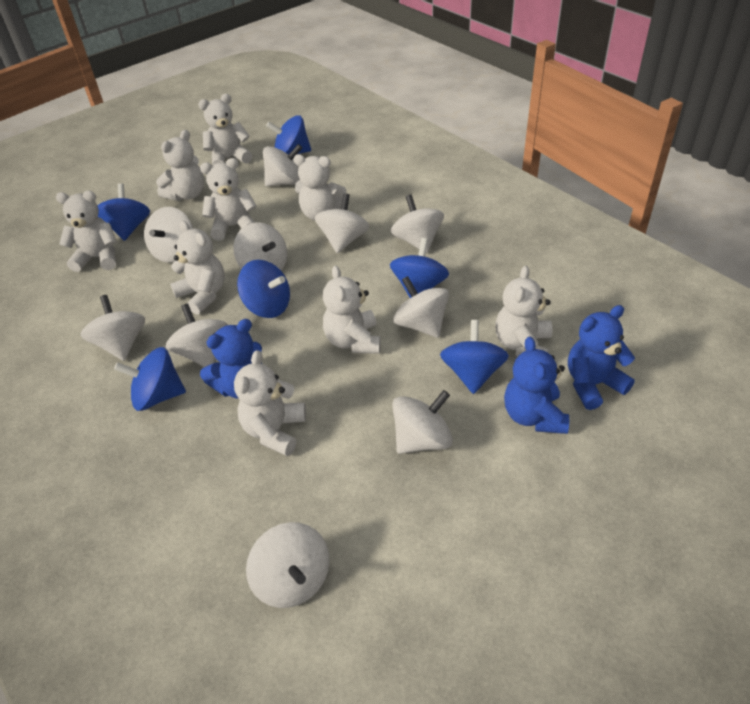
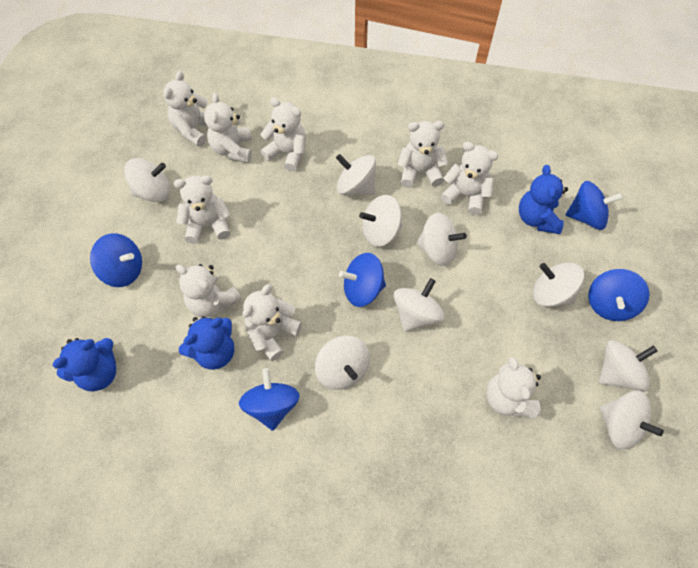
blue spinning top: [97,183,150,241] [114,347,186,411] [237,260,290,318] [266,115,311,155] [390,238,449,298] [440,320,509,394] = 6 -> [90,233,142,287] [239,368,300,431] [339,253,386,307] [566,181,623,230] [588,269,649,321] = 5
white spinning top: [81,295,145,361] [144,207,193,263] [166,303,228,367] [233,222,287,271] [246,522,330,608] [263,144,302,186] [315,193,369,253] [391,195,444,253] [392,390,453,454] [393,276,449,338] = 10 -> [124,158,170,202] [315,336,370,390] [336,154,376,195] [359,195,402,247] [394,278,444,332] [417,213,467,266] [533,262,584,307] [599,340,657,392] [600,391,664,450] = 9

